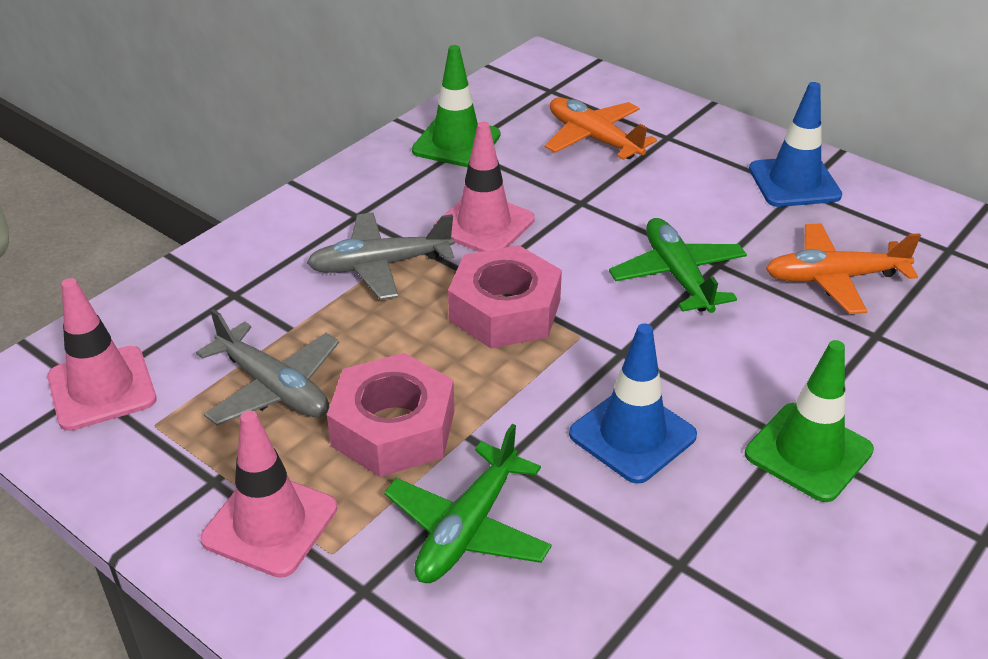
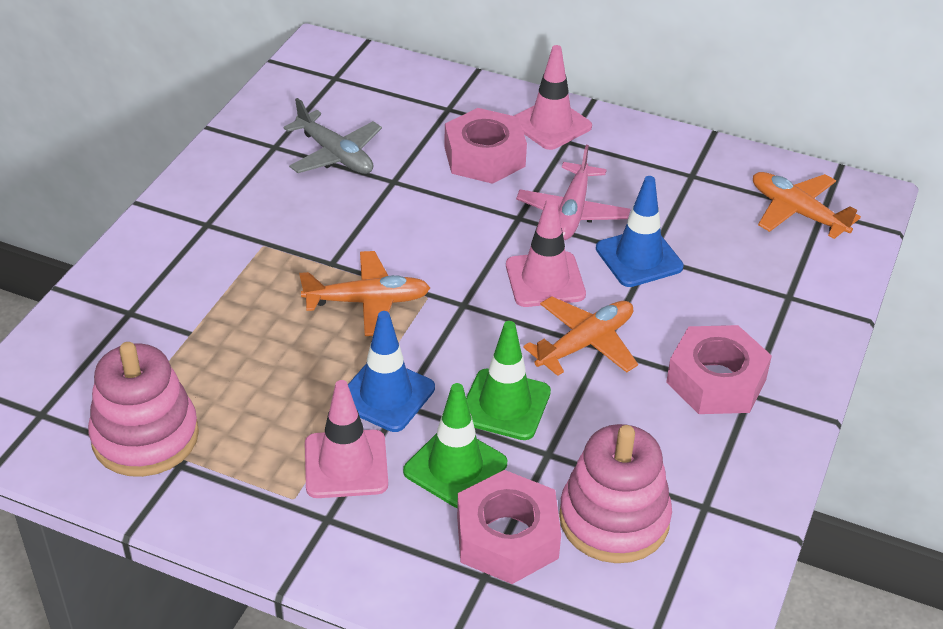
green plane: [384,424,552,583] [609,218,747,313] = 2 -> none = 0
grey plane: [196,309,339,426] [307,212,454,300] = 2 -> [283,98,382,174] = 1
orange plane: [544,97,657,159] [766,223,921,314] = 2 -> [299,251,430,336] [523,296,638,376] [753,172,861,239] = 3
pink nut: [327,353,454,477] [448,245,562,348] = 2 -> [444,108,527,184] [457,470,561,584] [666,325,772,414] = 3
pink plane: none = 0 -> [516,145,630,240] = 1
pink stacking toy: none = 0 -> [88,342,199,477] [559,424,672,563] = 2

